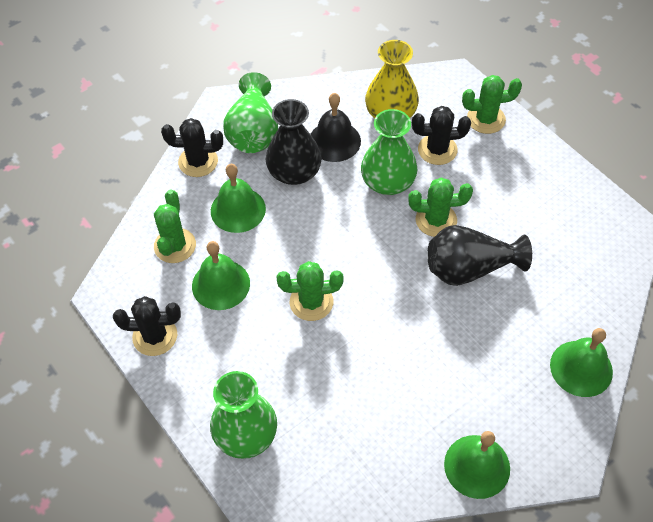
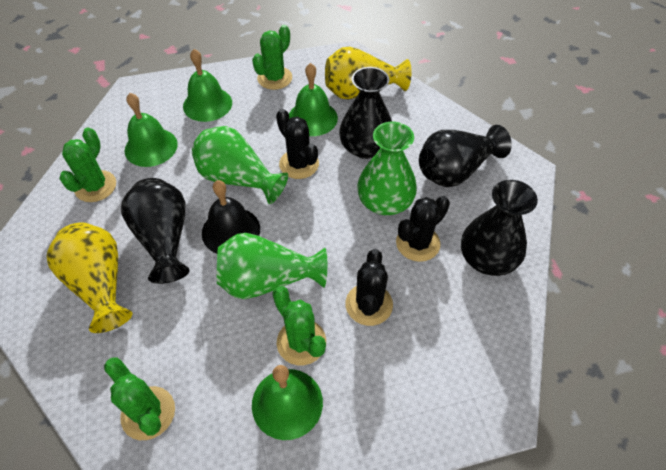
black vase: [266,99,322,185] [427,225,532,286] = 2 -> [121,178,190,284] [339,67,392,159] [419,125,512,187] [461,180,538,276] = 4
yellow vase: [365,40,419,118] = 1 -> [47,222,133,333] [325,47,411,100] = 2

